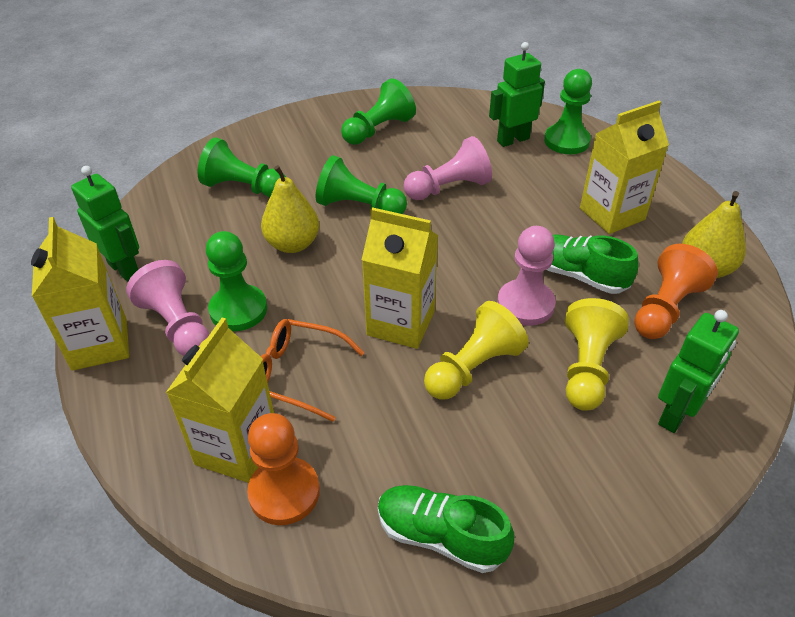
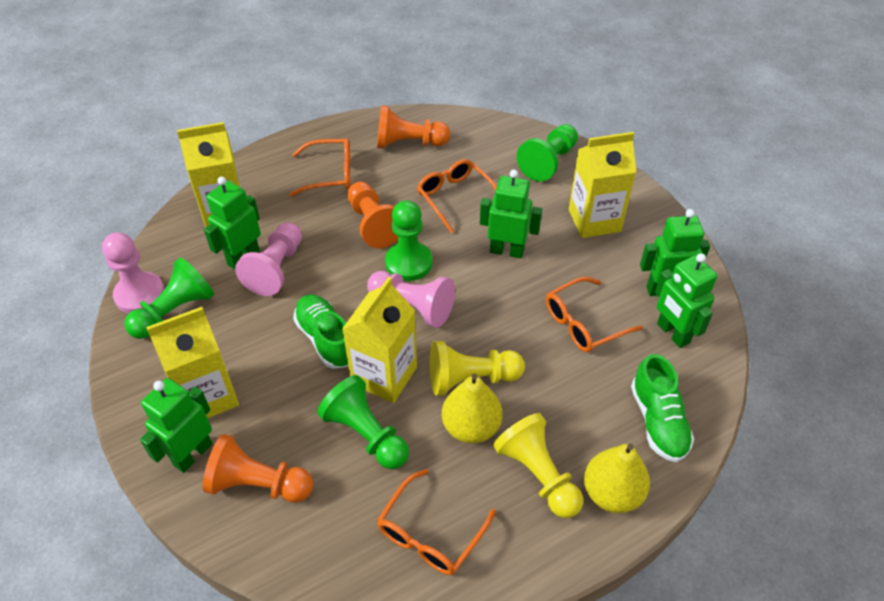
green pawn: [197,137,286,198] [206,231,267,331] [316,155,407,214] [341,79,416,145] [544,69,592,154] = 5 -> [124,258,214,339] [317,375,409,469] [385,200,432,281] [517,124,578,181] = 4
green robot: [71,166,139,282] [489,42,545,147] [658,310,739,433] = 3 -> [140,378,212,473] [204,177,261,270] [480,170,542,259] [640,209,710,296] [655,253,717,348] = 5
orange glasses: [260,319,365,422] = 1 -> [289,138,351,197] [377,469,496,575] [417,159,497,233] [546,277,643,352] = 4
orange pawn: [247,413,320,525] [634,244,718,339] = 2 -> [203,434,313,503] [347,181,398,248] [377,105,450,149] = 3

